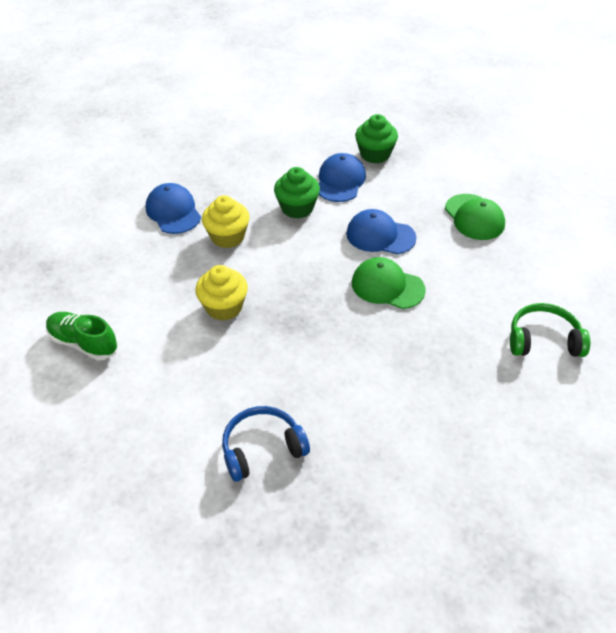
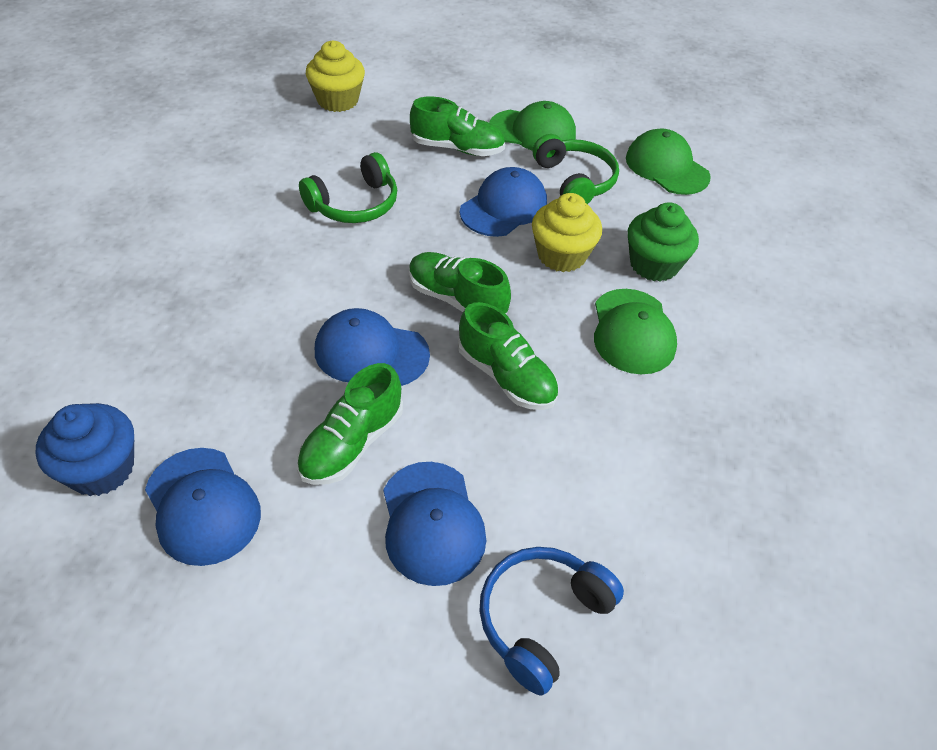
blue cap: [146,183,201,234] [319,153,366,202] [346,209,417,254] = 3 -> [145,448,261,566] [315,308,430,386] [383,462,486,586] [460,167,547,237] = 4
blue cupcake: none = 0 -> [36,403,134,496] = 1
green cap: [352,257,426,309] [445,194,505,240] = 2 -> [489,101,576,151] [594,289,677,374] [626,129,711,195] = 3
green cupcake: [274,167,320,219] [355,114,398,163] = 2 -> [628,202,699,282] = 1
green headphones: [510,303,590,357] = 1 -> [299,152,397,223] [533,134,619,204] = 2
green shoe: [46,312,118,360] = 1 -> [297,363,403,485] [409,252,511,315] [410,96,505,156] [458,302,559,410] = 4

